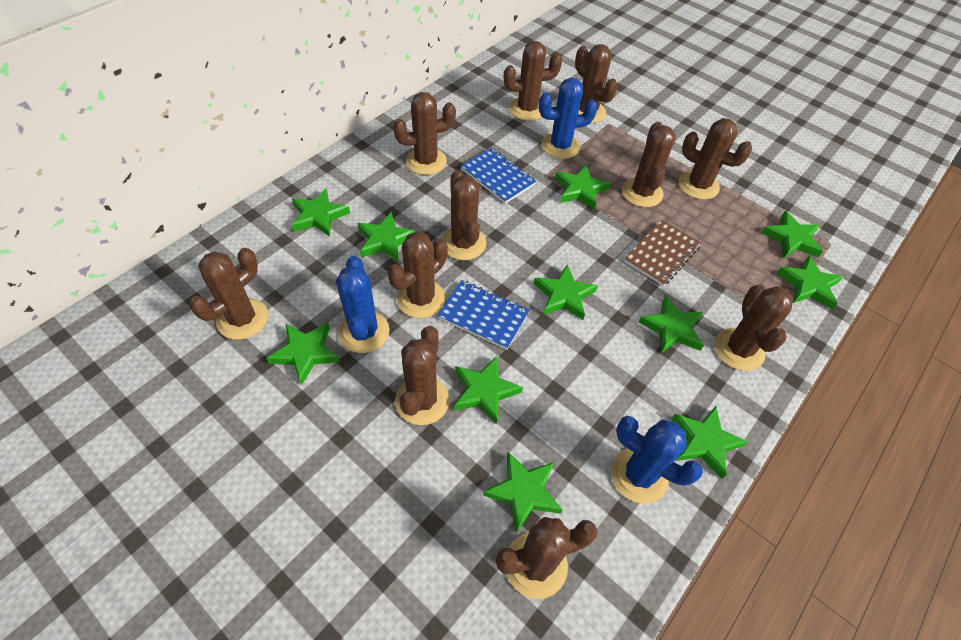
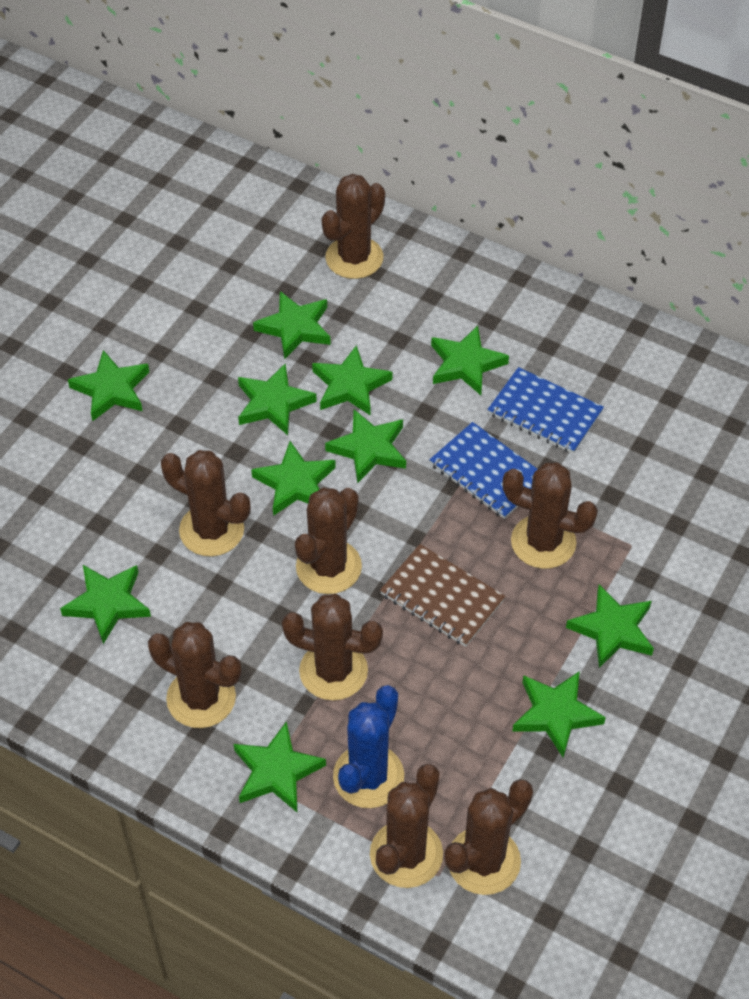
blue cactus: [336,256,390,353] [539,78,598,159] [611,416,703,504] = 3 -> [333,685,404,808] = 1
brown cactus: [189,248,268,340] [388,232,448,318] [393,92,456,175] [395,326,450,425] [442,170,486,260] [496,517,598,599] [504,41,562,121] [575,44,618,123] [622,122,676,207] [679,118,752,200] [715,285,794,371] = 11 -> [148,622,241,728] [161,450,251,557] [282,594,383,701] [295,487,362,594] [321,174,385,279] [370,764,443,888] [444,779,533,895] [502,462,598,569] = 8

